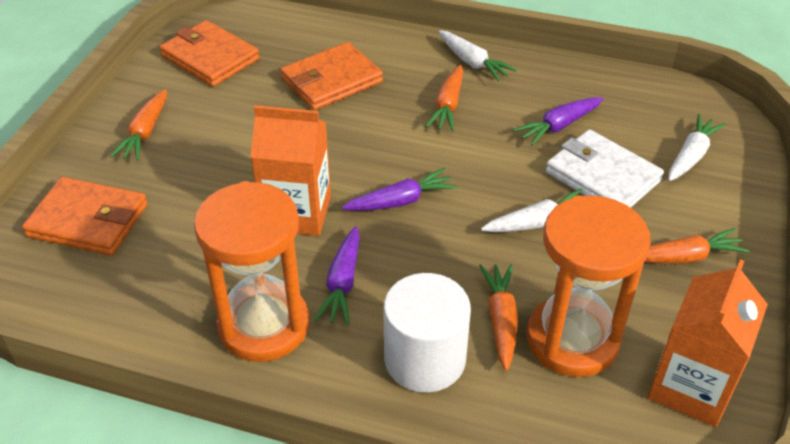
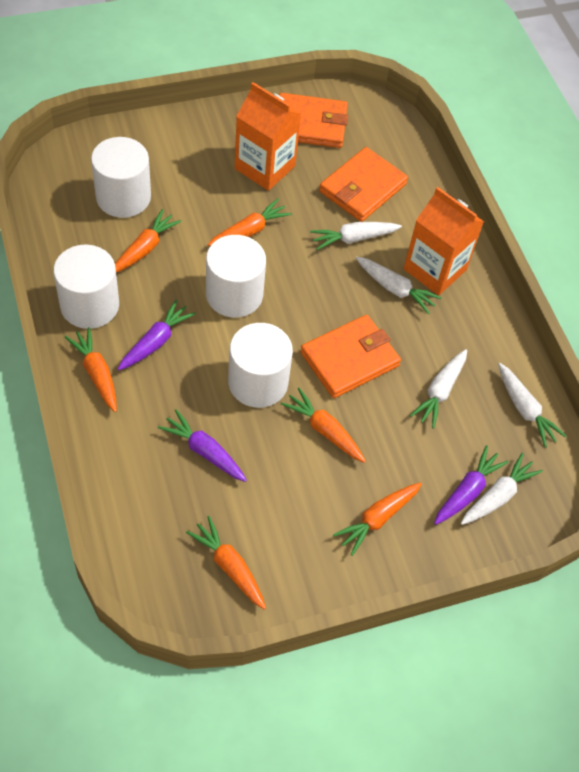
orange carrot: [110,89,167,161] [425,65,463,131] [479,264,518,371] [645,228,749,264] = 4 -> [65,327,117,412] [115,209,182,273] [186,516,266,610] [208,199,292,246] [281,388,366,463] [333,482,422,556] = 6
orange hourglass: [194,181,309,362] [527,195,651,377] = 2 -> none = 0
white carrot: [438,30,517,82] [481,189,582,232] [668,114,726,181] = 3 -> [310,222,402,250] [356,257,442,314] [410,349,467,429] [461,453,543,525] [498,363,567,448] = 5
white cylinder: [383,273,471,392] = 1 -> [53,244,119,329] [91,137,151,218] [206,235,266,318] [228,323,293,408] = 4
white wallet: [546,129,664,208] = 1 -> none = 0

